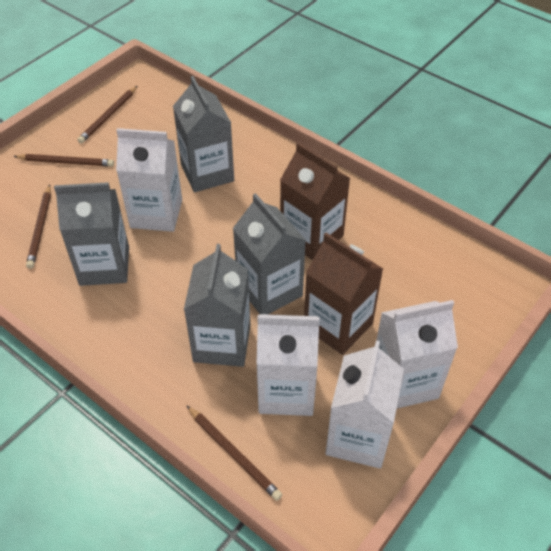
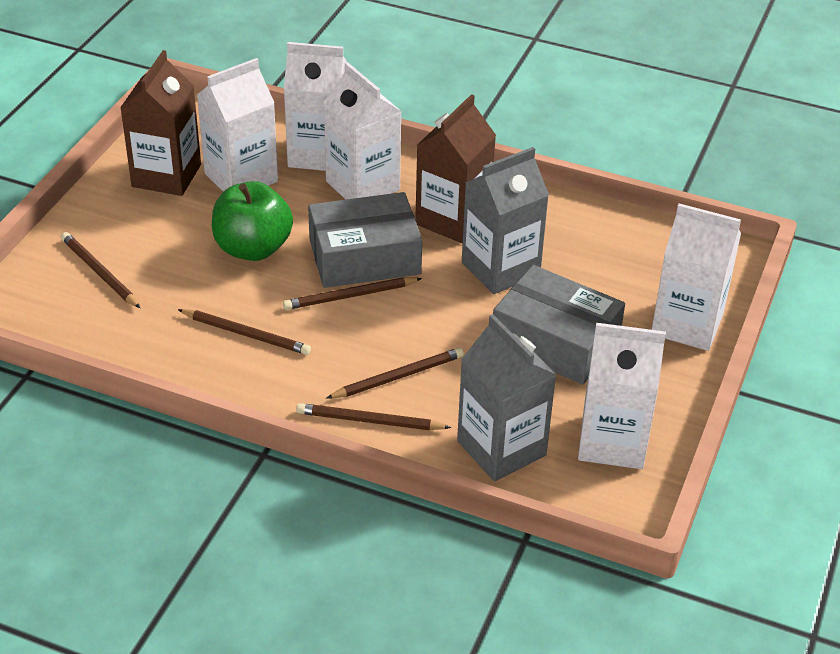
brown pencil: [13,154,114,167] [26,185,51,269] [77,86,137,144] [186,405,282,501] = 4 -> [61,232,140,308] [178,309,311,355] [283,277,422,310] [296,403,451,430] [326,347,464,399] = 5
green apple: none = 0 -> [212,181,293,261] = 1
grey box: none = 0 -> [308,192,422,288] [493,265,625,385] = 2
grey carton: [54,182,129,286] [173,76,234,192] [184,244,250,367] [233,193,306,314] = 4 -> [457,314,557,481] [462,147,549,294] = 2
white carton: [116,128,182,232] [256,314,320,416] [326,340,404,468] [377,300,458,408] = 4 -> [197,58,278,192] [284,42,347,171] [323,62,402,200] [578,323,666,469] [652,203,741,351] = 5

